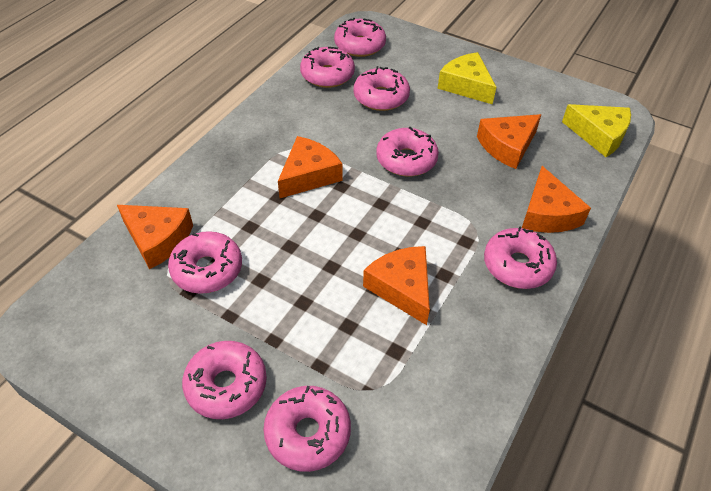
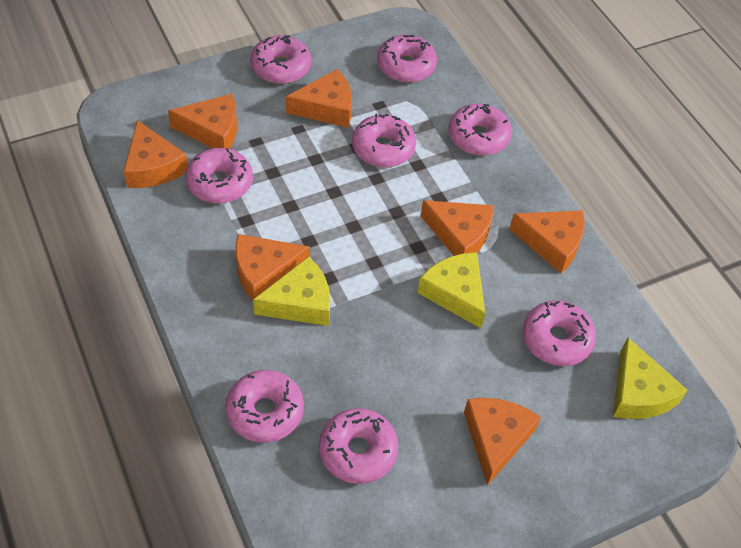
orange cheese: [117,205,193,269] [278,136,342,198] [363,246,430,325] [477,114,542,169] [522,166,591,233] = 5 -> [123,120,188,188] [168,94,237,149] [236,234,310,301] [286,69,352,128] [421,200,494,256] [464,398,541,485] [509,210,585,273] = 7
yellow cheese: [438,52,496,105] [562,104,631,157] = 2 -> [253,257,330,326] [418,252,485,328] [613,337,688,419] = 3

